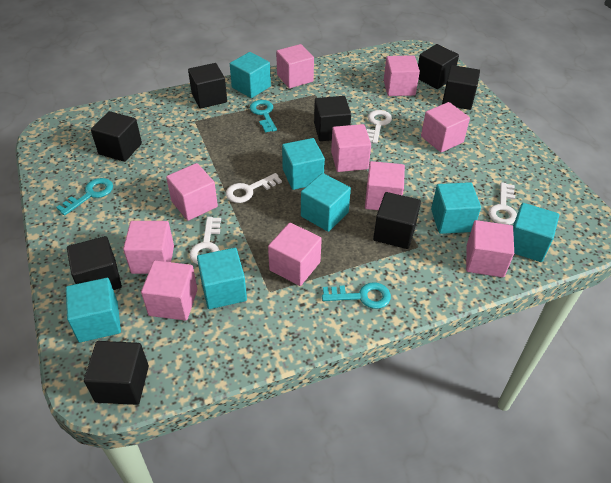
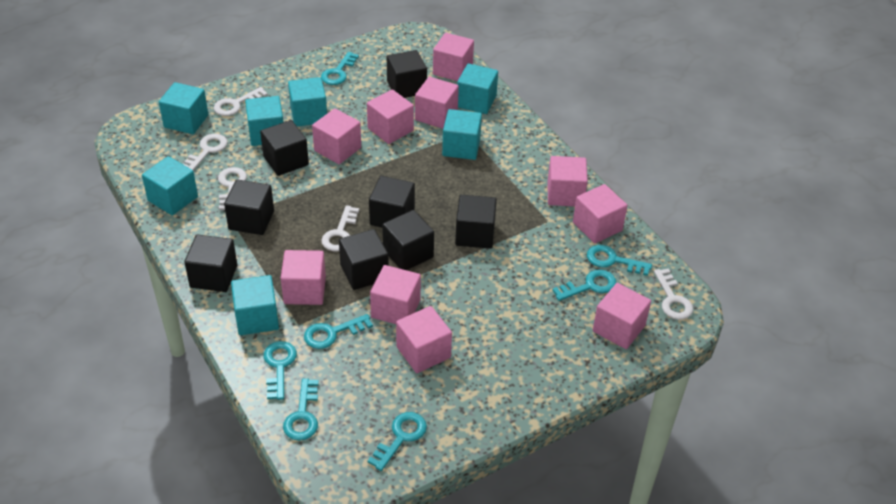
turquoise key: [56,178,113,216] [250,100,277,133] [322,282,391,309] = 3 -> [264,341,297,400] [283,378,319,441] [304,314,373,349] [321,52,359,85] [367,412,427,471] [552,269,616,301] [587,245,652,276] = 7
white key: [189,217,221,264] [226,173,282,203] [367,110,392,144] [489,182,517,225] = 4 -> [182,134,228,171] [214,87,268,116] [218,167,247,210] [321,205,360,251] [654,268,693,320] = 5

